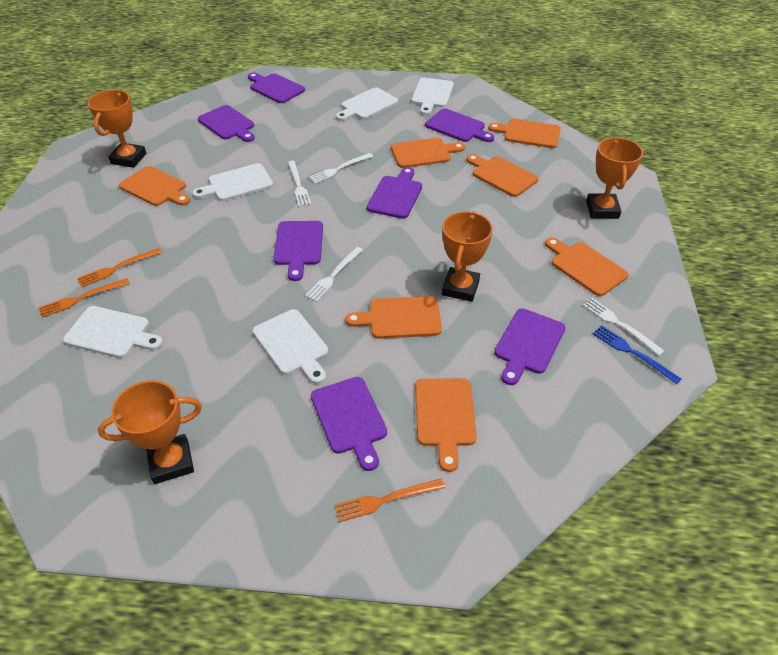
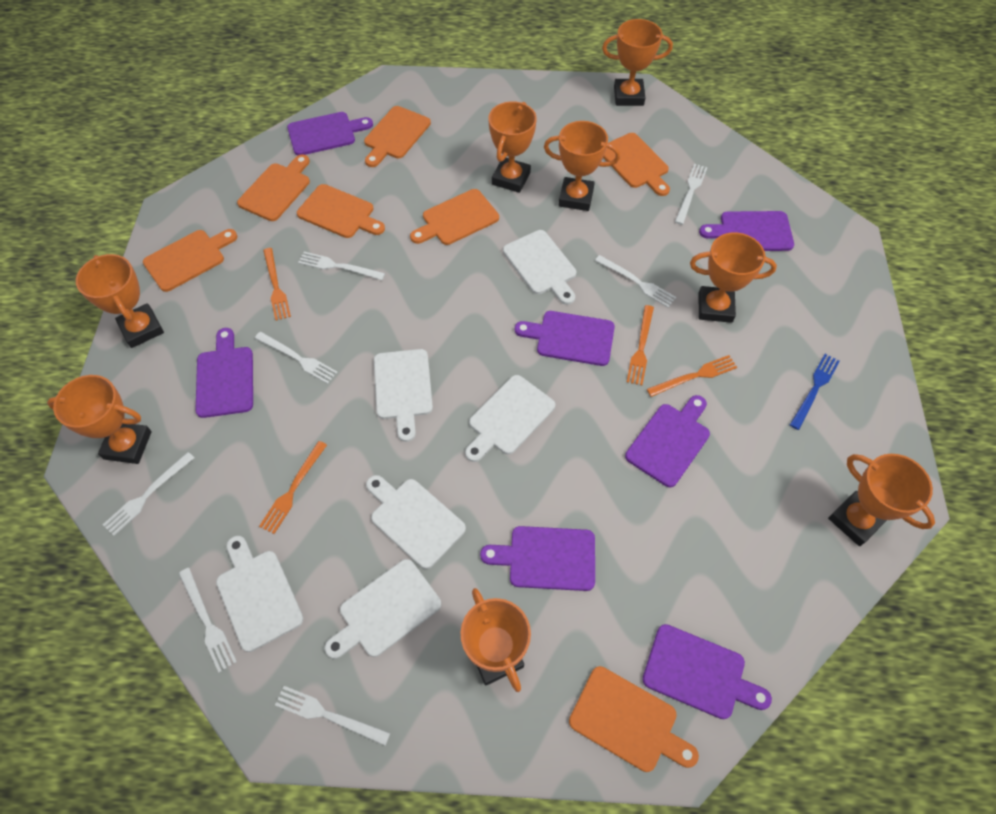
orange fork: [39,278,130,318] [77,248,163,287] [335,478,445,522] = 3 -> [259,441,327,534] [263,248,291,321] [627,305,654,385] [647,355,737,397] = 4
orange trophy: [88,90,146,168] [98,381,202,484] [442,211,493,302] [586,137,643,219] = 4 -> [47,375,152,464] [76,254,164,348] [460,588,531,692] [488,101,537,193] [544,121,620,211] [602,19,673,106] [690,233,777,323] [828,454,935,546] = 8
white cutting board: [63,306,163,358] [192,163,273,201] [253,309,329,384] [336,87,398,121] [411,78,454,115] = 5 -> [216,536,303,652] [325,559,441,659] [366,475,466,569] [374,349,433,442] [465,375,555,462] [503,230,576,305] = 6
white fork: [288,161,311,207] [305,247,363,302] [309,153,373,184] [583,298,664,356] = 4 -> [103,452,194,536] [179,568,237,672] [255,332,337,384] [275,686,390,746] [298,252,385,280] [595,255,676,308] [675,164,708,225] = 7

